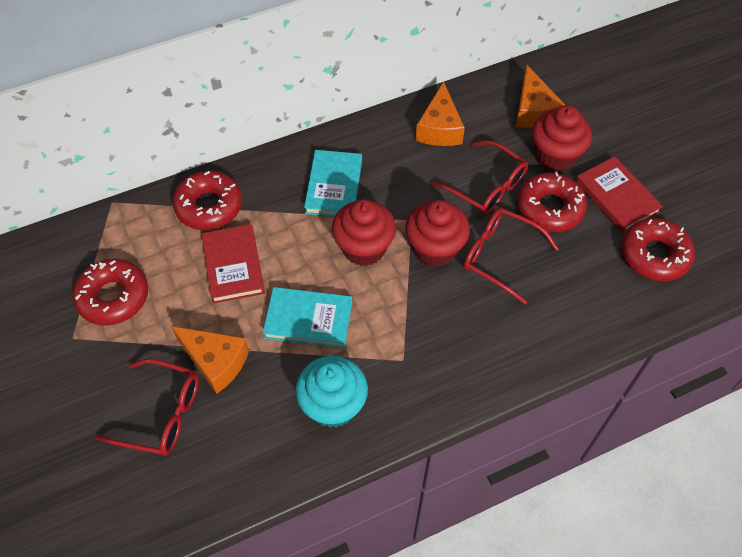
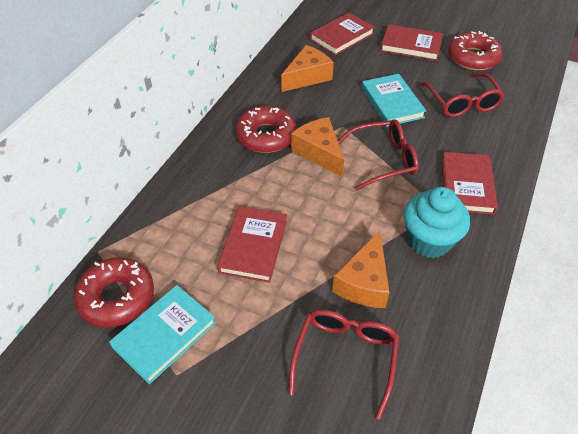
red book: [202,224,265,304] [576,156,663,233] = 2 -> [217,206,287,283] [310,13,375,55] [381,24,443,61] [442,152,498,215] = 4
red cupcake: [332,199,396,266] [405,200,470,267] [532,105,592,172] = 3 -> none = 0
red donut: [72,259,148,326] [172,171,242,230] [517,172,587,232] [621,218,695,281] = 4 -> [74,257,154,328] [235,106,296,153] [448,31,503,71] = 3

